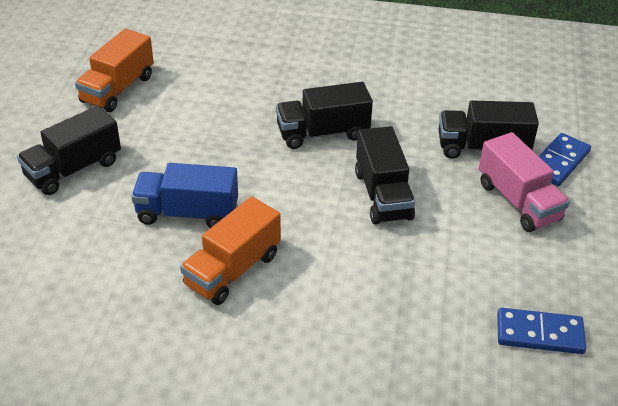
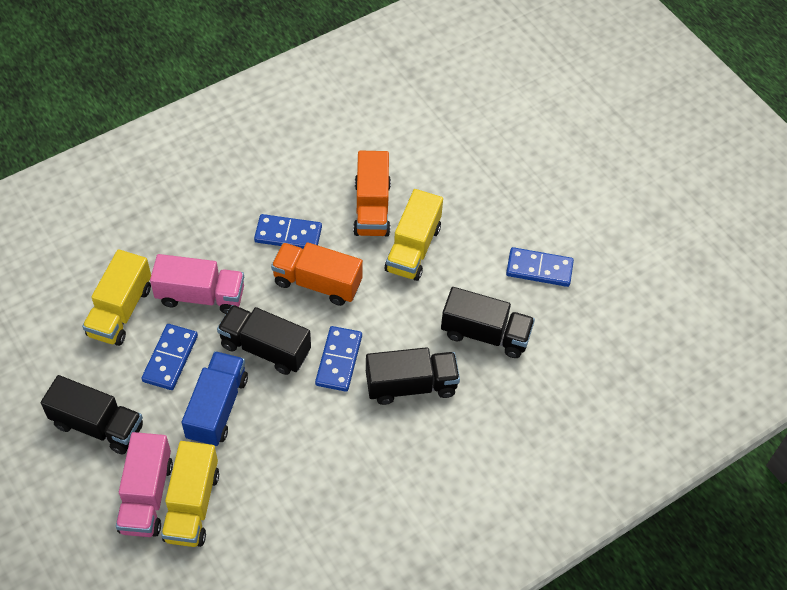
blue domino: [497,308,586,354] [539,133,591,186] = 2 -> [141,324,198,390] [254,214,322,249] [315,326,362,392] [506,247,574,287] = 4
pink truck: [479,132,570,232] = 1 -> [116,432,173,537] [150,254,244,314] = 2
yellow truck: none = 0 -> [82,249,151,346] [161,441,219,547] [385,189,443,281] = 3

